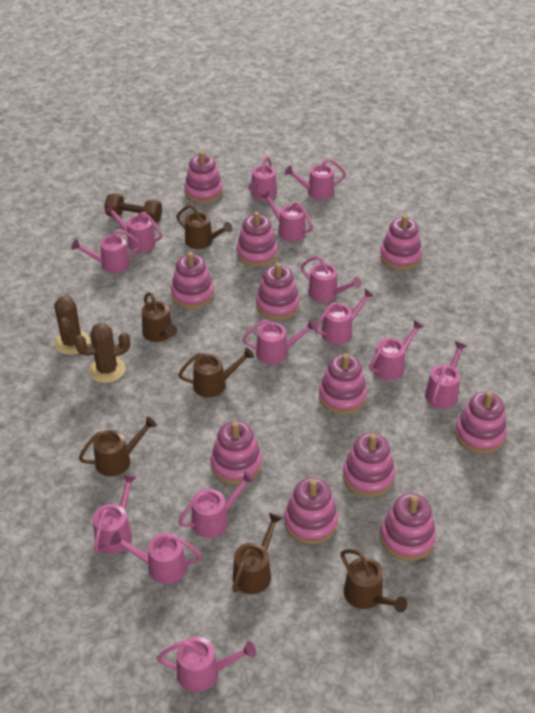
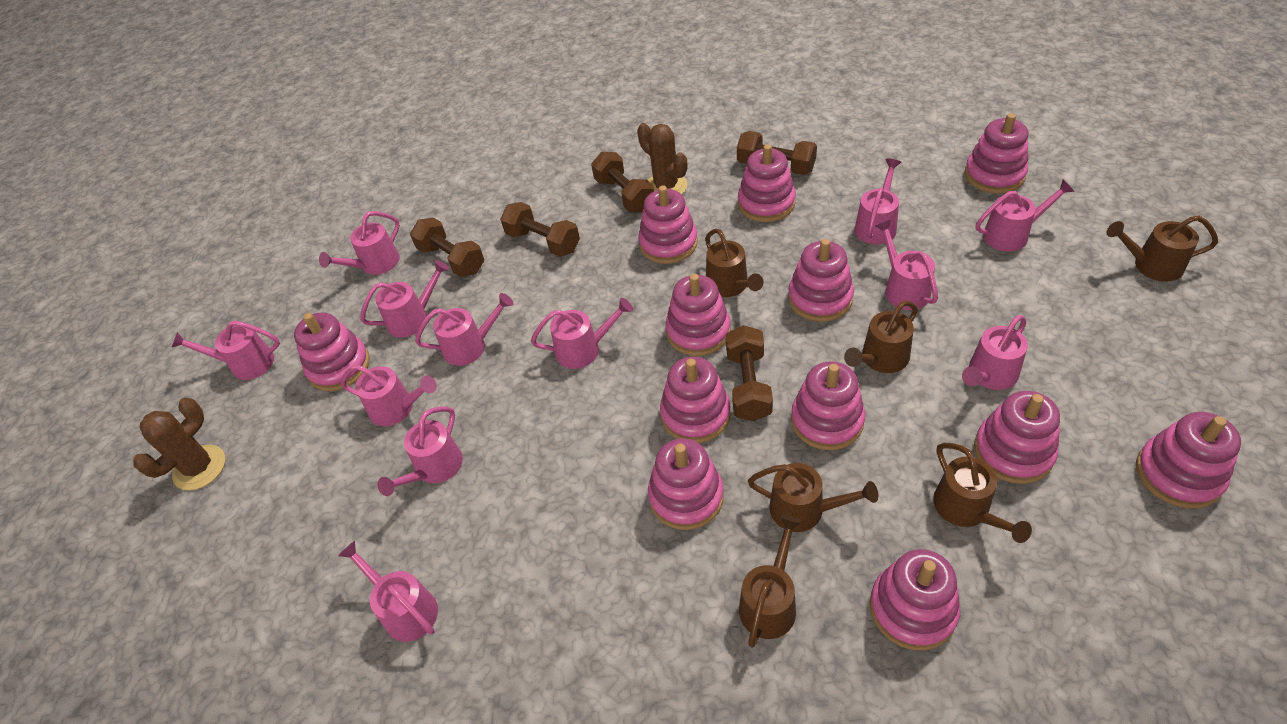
brown dumbbell: [104,193,162,223] = 1 -> [410,218,484,277] [500,202,580,257] [591,152,654,212] [726,325,773,421] [737,131,817,175] = 5
pink stacking toy: [171,252,215,309] [184,151,223,203] [210,421,262,485] [236,212,278,267] [256,263,300,320] [284,477,338,544] [319,353,367,414] [343,433,395,497] [380,215,422,270] [380,493,436,561] [455,392,507,454] = 11 -> [294,312,370,391] [638,185,698,264] [648,438,724,530] [660,357,731,443] [665,274,731,356] [738,144,796,222] [788,239,854,322] [791,361,865,450] [870,549,960,651] [965,113,1028,194] [974,391,1060,484] [1136,412,1241,509] = 12
pink watering can: [71,229,140,273] [93,474,137,554] [105,204,162,252] [110,531,202,584] [157,636,256,692] [178,471,255,538] [242,319,317,364] [248,156,277,200] [261,191,313,241] [285,158,346,200] [301,256,361,302] [315,289,374,344] [369,320,424,380] [425,342,467,408] = 14 -> [171,320,280,380] [319,211,400,275] [338,541,438,642] [341,365,437,426] [360,260,449,338] [377,407,463,496] [415,293,513,366] [531,298,633,369] [854,159,901,244] [875,220,938,310] [962,315,1028,390] [976,180,1074,252] = 12

